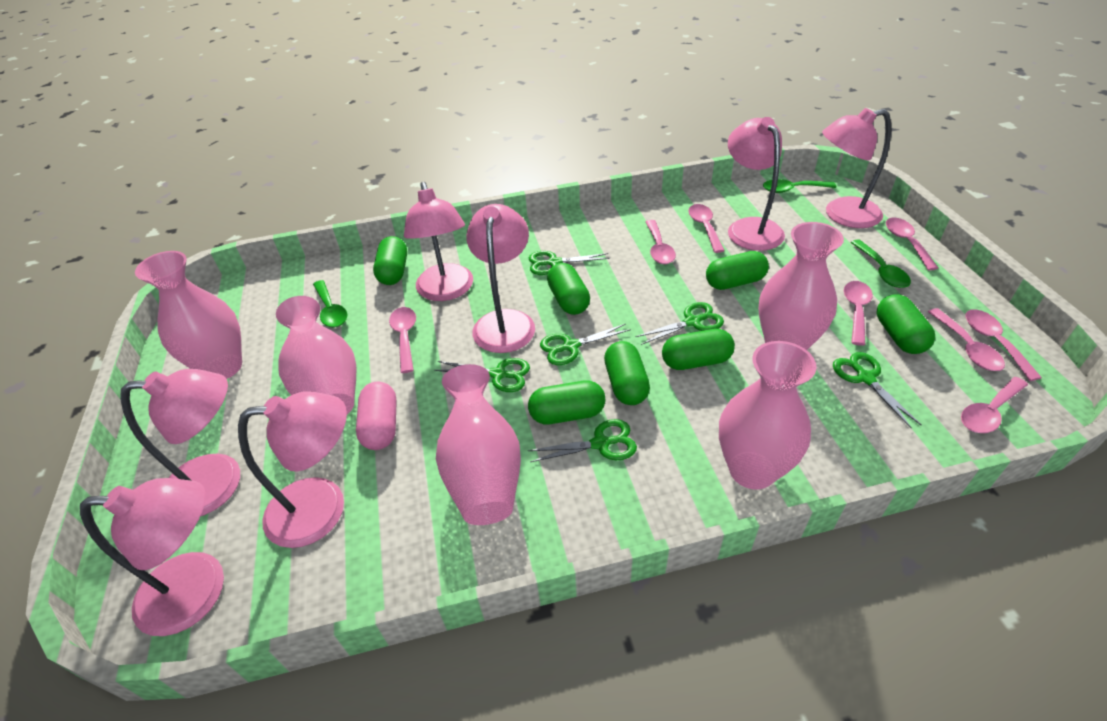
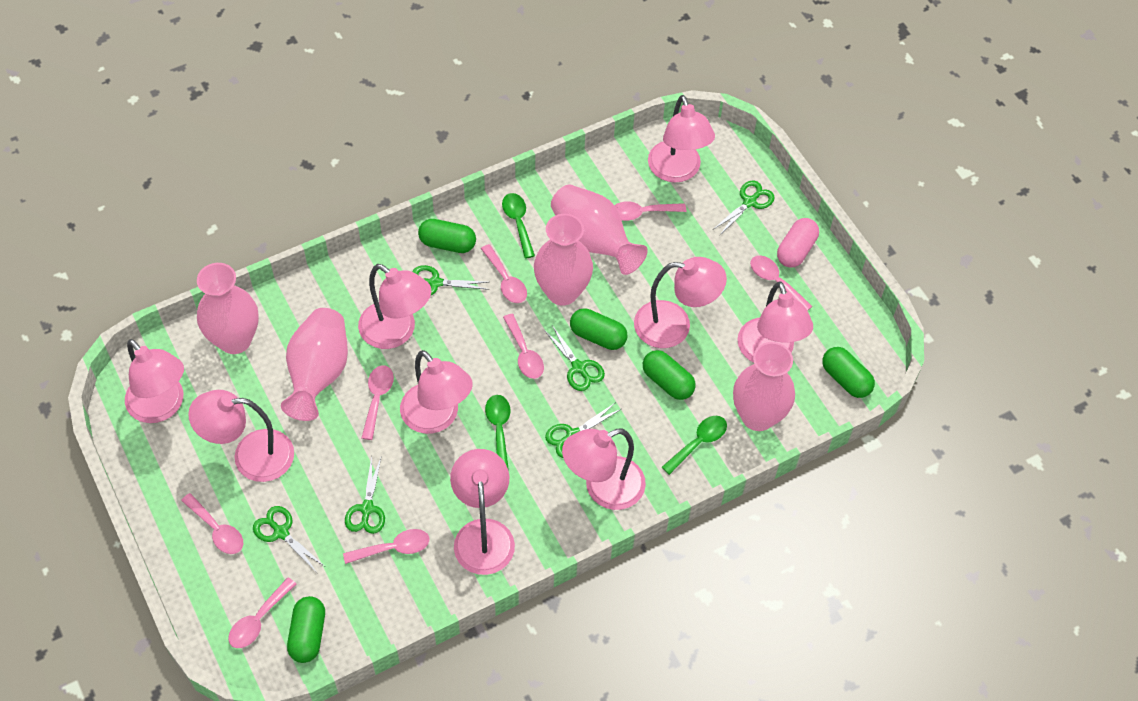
green capsule: [373,236,407,285] [528,381,606,425] [547,263,590,315] [604,341,650,405] [662,329,735,370] [706,251,769,290] [877,294,935,354] = 7 -> [287,596,325,663] [418,219,476,253] [570,308,627,350] [643,350,696,400] [822,347,875,398] = 5
pink lamp: [80,478,224,636] [120,369,240,516] [238,391,347,548] [404,182,473,301] [466,204,535,353] [728,117,785,251] [822,108,891,228] = 7 -> [125,339,184,423] [188,390,294,482] [358,264,431,349] [400,350,473,434] [450,449,515,575] [562,428,646,510] [634,257,727,348] [648,95,715,183] [737,281,813,363] = 9

